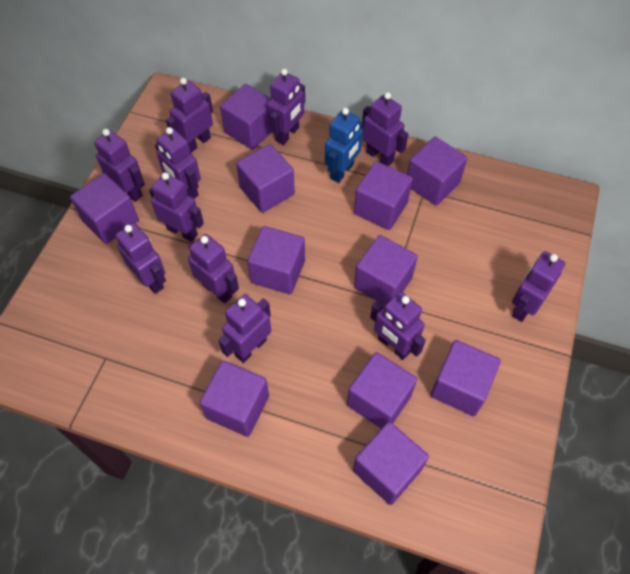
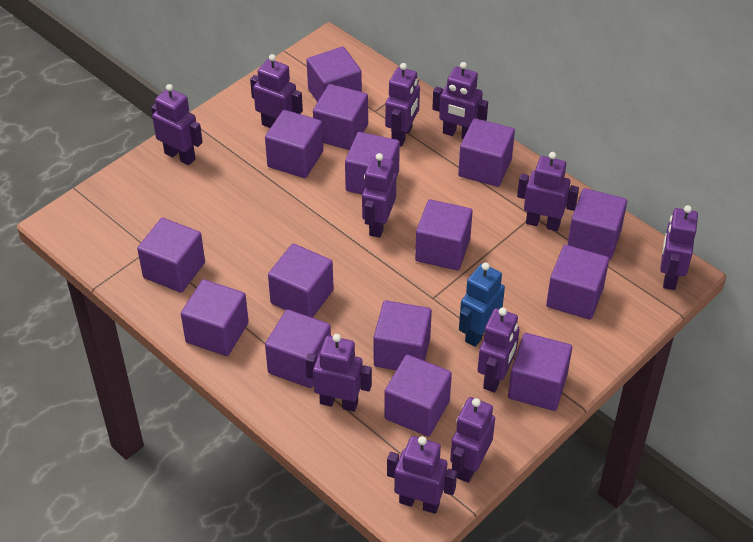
purple cube: [70,173,139,244] [199,361,269,437] [220,84,272,150] [236,144,295,213] [247,226,305,294] [347,352,417,428] [353,422,429,505] [354,161,413,230] [354,235,418,305] [407,137,467,206] [430,340,501,416] = 11 -> [137,218,205,293] [181,279,249,356] [265,110,323,178] [265,309,331,388] [268,244,334,318] [307,47,362,102] [313,84,368,150] [345,132,400,194] [374,301,432,370] [384,354,452,436] [415,199,473,270] [458,118,515,187] [508,333,572,411] [546,245,609,320] [567,188,627,260] = 15

